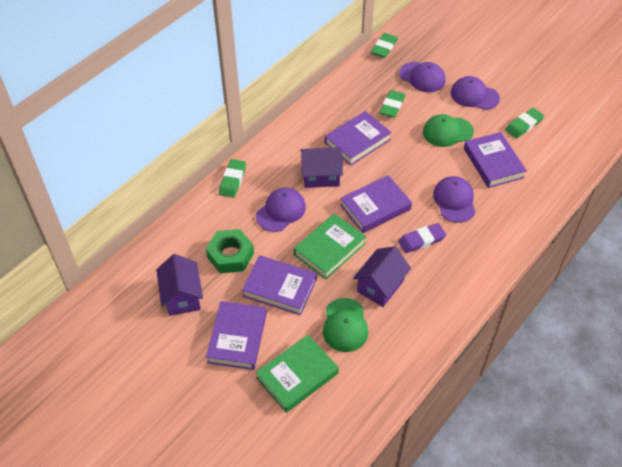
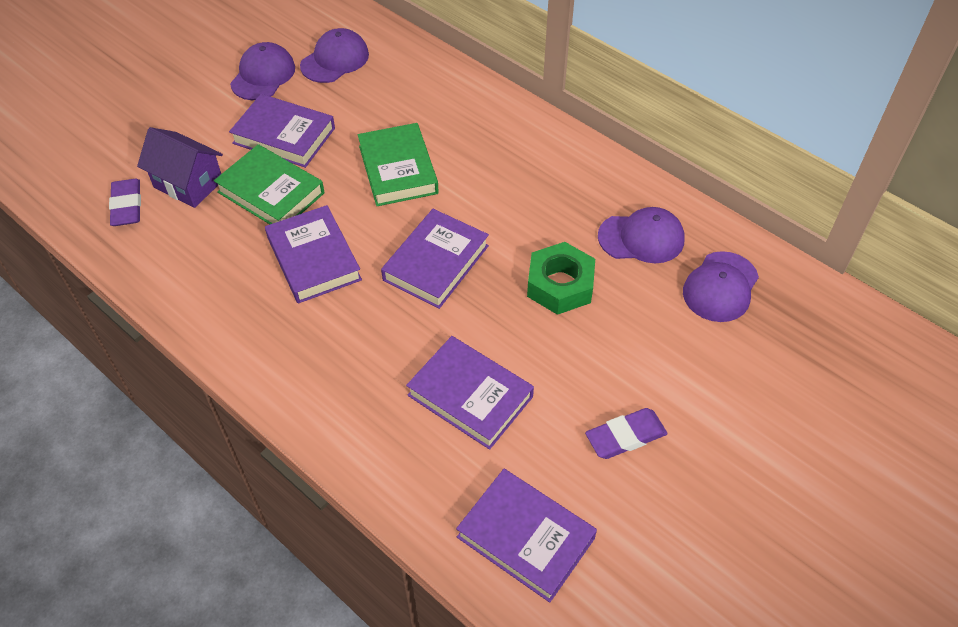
green cap: [323,298,368,352] [423,114,474,147] = 2 -> none = 0
green eraser: [219,159,246,198] [371,33,398,58] [379,90,406,118] [505,108,544,138] = 4 -> none = 0
purple eraser: [398,223,446,253] = 1 -> [109,178,141,226] [585,408,668,459] = 2
purple house: [156,254,203,316] [300,147,343,188] [353,246,411,307] = 3 -> [137,127,223,208] = 1

